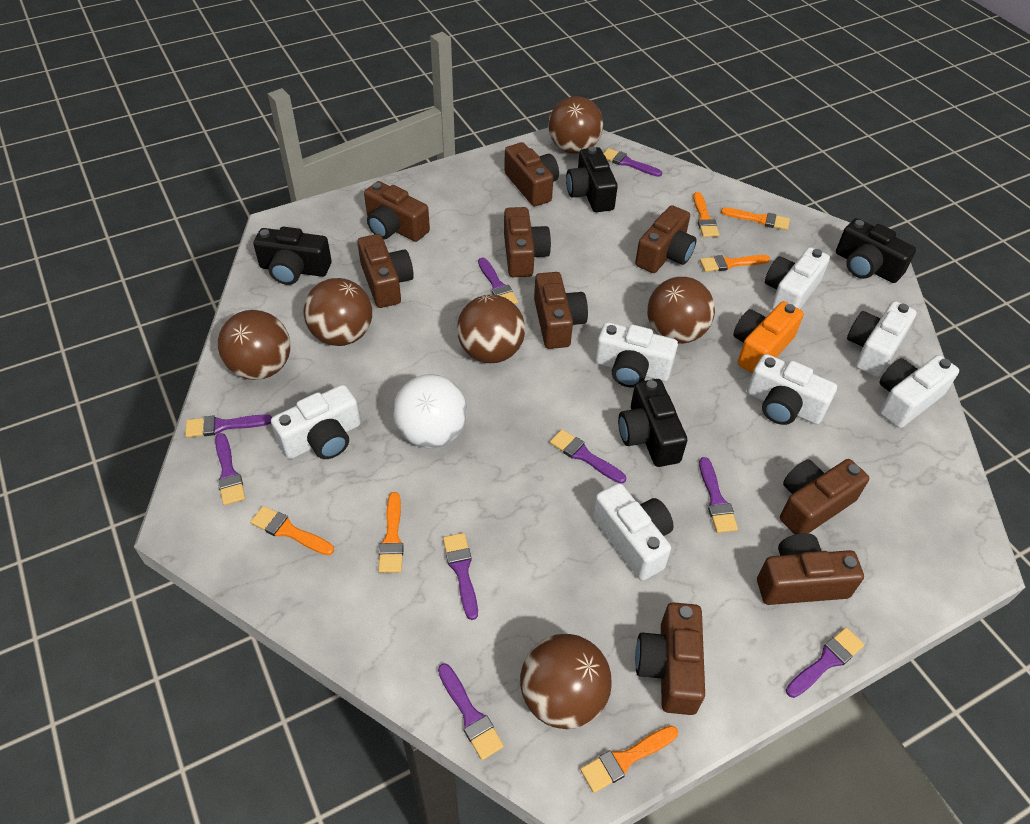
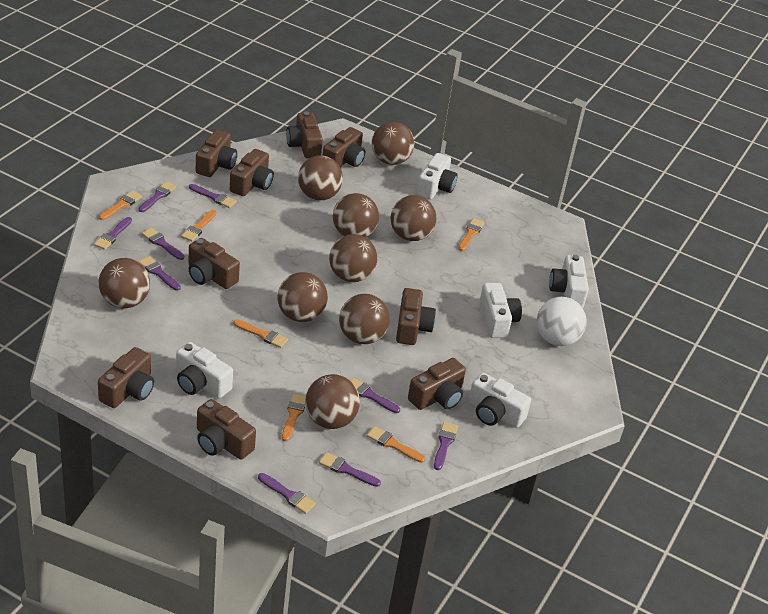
black camera: [253,227,332,285] [566,147,618,212] [618,379,687,467] [836,218,916,283] = 4 -> none = 0
brown ball: [218,310,290,380] [304,278,372,346] [457,295,525,363] [520,634,612,729] [548,96,603,154] [647,277,715,344] = 6 -> [99,258,150,308] [277,272,328,322] [298,155,343,200] [305,374,360,429] [329,234,377,282] [333,193,379,237] [339,294,390,344] [372,122,414,165] [390,195,436,241] = 9
orange camera: [733,301,804,374] = 1 -> none = 0
white camera: [271,385,361,459] [593,483,674,581] [595,322,678,388] [747,354,837,425] [765,247,830,310] [847,301,917,377] [879,355,959,428] = 7 -> [176,342,233,398] [417,153,458,200] [469,373,531,428] [479,283,522,338] [549,255,589,308] = 5

